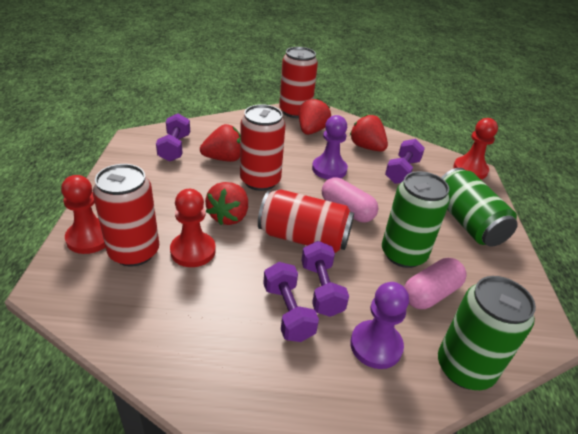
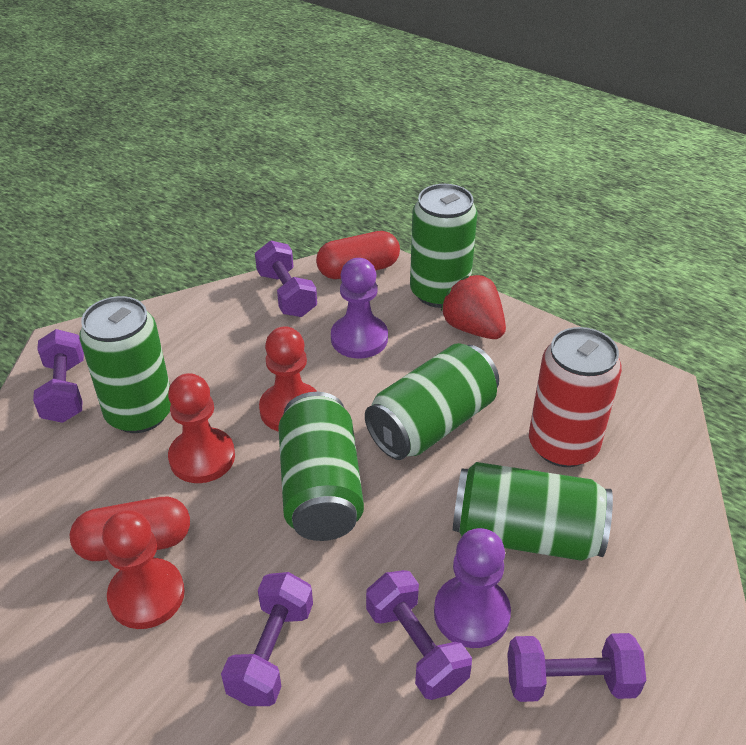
green can: [382,171,450,268] [438,276,536,390] [441,168,518,247] = 3 -> [79,296,171,433] [278,392,364,541] [365,343,499,460] [410,184,477,308] [453,462,613,561] = 5
pink capsule: [322,178,378,222] [404,258,467,309] = 2 -> none = 0
purple dumbbell: [156,113,190,162] [263,262,319,342] [301,241,349,317] [385,139,425,184] = 4 -> [33,329,84,423] [221,572,313,706] [255,240,317,317] [366,570,472,700] [507,633,646,702] = 5
red can: [93,164,159,266] [240,104,285,191] [258,189,354,253] [279,47,318,118] = 4 -> [529,327,622,467] = 1
red capsule: none = 0 -> [70,497,190,561] [316,231,400,279] = 2
red strawberry: [200,124,240,162] [205,182,248,225] [299,98,331,135] [350,114,388,152] = 4 -> [441,275,506,339] = 1

